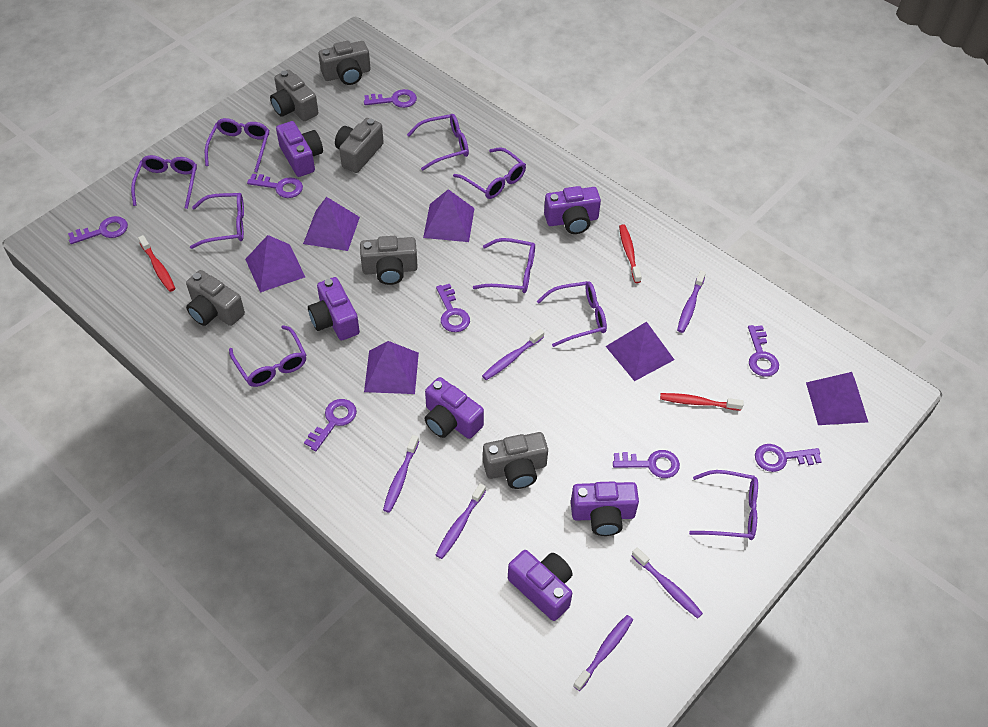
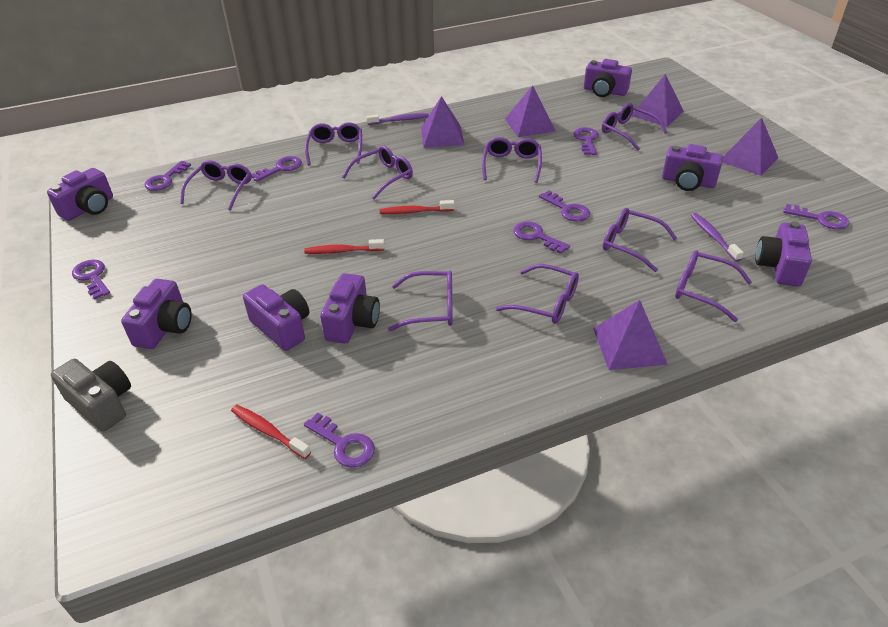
grey camera: [186,270,245,326] [270,70,318,121] [319,41,371,85] [335,118,384,173] [360,236,418,285] [483,432,548,489] = 6 -> [51,359,131,432] = 1
purple camera: [276,121,323,177] [308,277,360,340] [425,377,484,439] [508,550,573,621] [544,186,601,234] [571,481,639,536] = 6 -> [47,168,113,221] [121,279,192,349] [243,284,309,351] [320,273,380,344] [584,59,632,97] [662,144,723,191] [755,221,812,287] = 7
purple pyramid: [245,235,305,293] [303,197,360,251] [364,341,419,394] [423,189,474,242] [606,322,674,381] [806,372,868,425] = 6 -> [421,96,465,148] [505,85,556,137] [593,300,668,370] [632,74,684,127] [723,118,778,176] = 5
purple toothbrush: [383,435,419,513] [436,483,486,559] [482,329,544,380] [573,615,633,691] [632,547,703,619] [677,270,706,333] = 6 -> [366,113,429,125] [691,213,744,262] = 2

